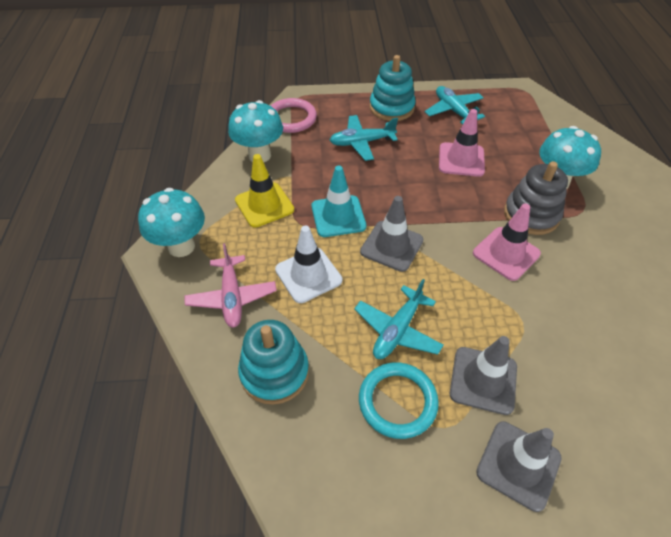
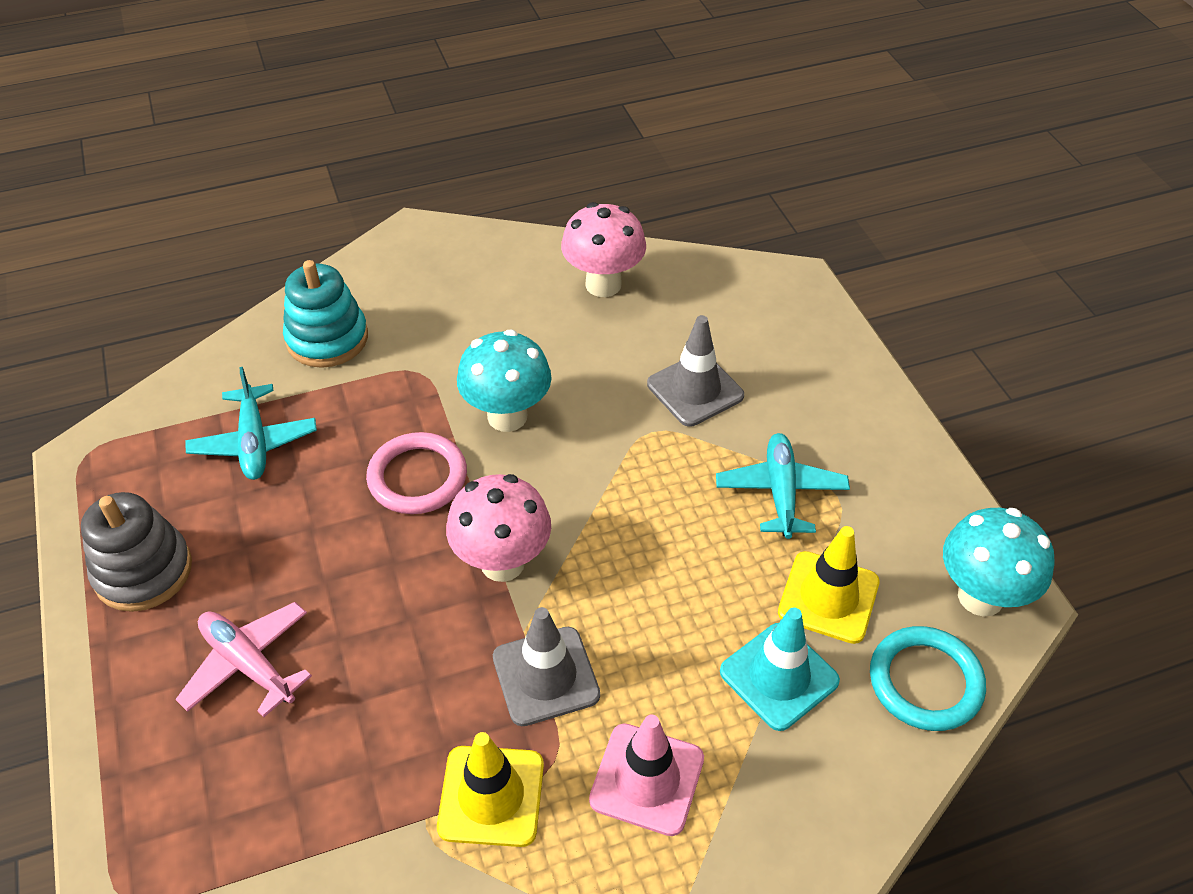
grey traffic cone: [360,196,423,272] [450,336,517,415] [476,421,562,512] = 3 -> [493,607,600,726] [647,315,744,427] = 2
pink mushroom: none = 0 -> [446,474,551,582] [561,202,646,297] = 2
pink traffic cone: [439,109,485,177] [473,203,541,281] = 2 -> [589,714,704,836] = 1
turquoise mushroom: [138,188,205,257] [228,100,283,162] [539,126,601,189] = 3 -> [457,330,552,432] [943,508,1055,617] = 2
turquoise plane: [330,115,398,161] [354,279,443,359] [425,86,485,125] = 3 -> [185,367,317,480] [716,433,850,539] = 2
turquoise stacking toy: [238,320,309,405] [370,55,416,121] = 2 -> [283,260,368,368] = 1
white traffic cone: [275,225,342,303] = 1 -> none = 0
yellow traffic cone: [235,154,294,228] = 1 -> [437,732,544,847] [778,526,880,644] = 2

